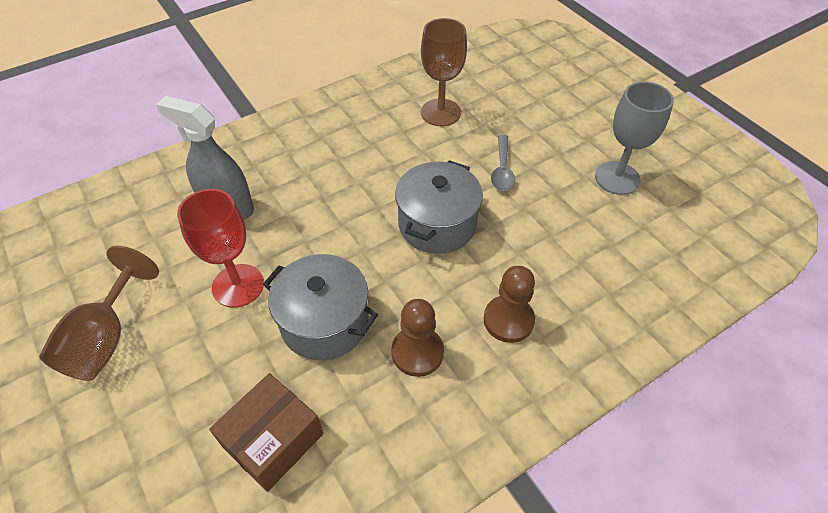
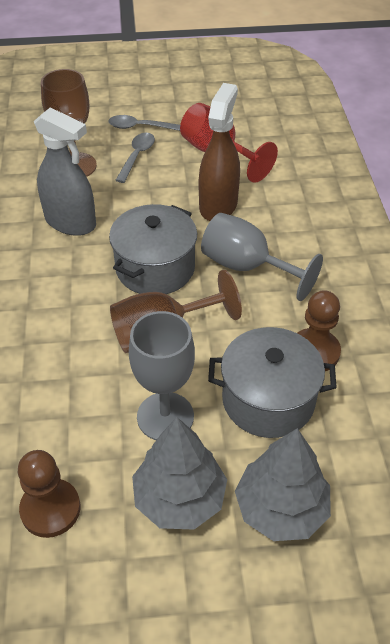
brown box: [209,373,323,492] = 1 -> none = 0
brown spray bottle: none = 0 -> [199,83,240,221] = 1
grey goblet: [595,81,674,195] = 1 -> [129,311,195,440] [201,213,323,301] = 2
grey spoon: [491,135,515,191] = 1 -> [108,115,180,131] [115,133,155,183] = 2
grey tree: none = 0 -> [132,417,227,530] [235,428,331,541] = 2

